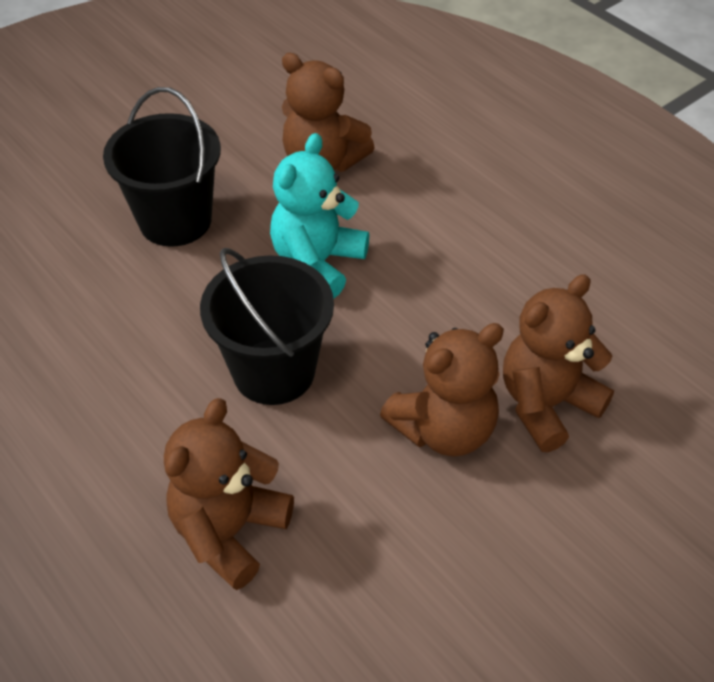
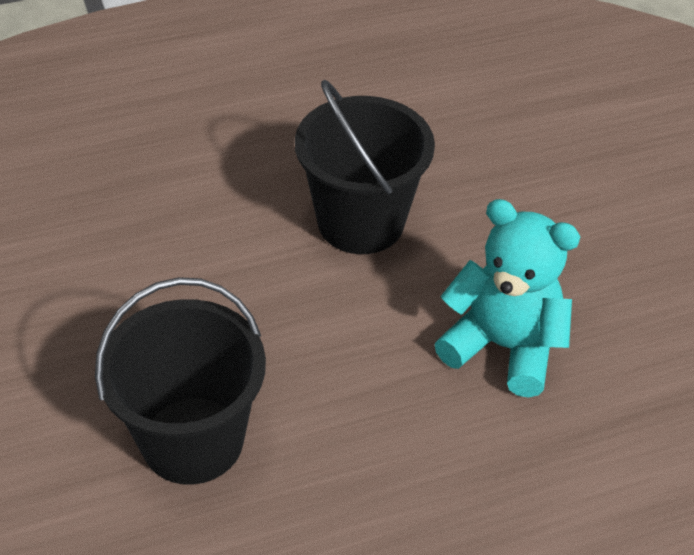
brown teddy bear: [164,398,294,590] [282,53,375,172] [380,323,504,456] [503,274,614,452] = 4 -> none = 0

